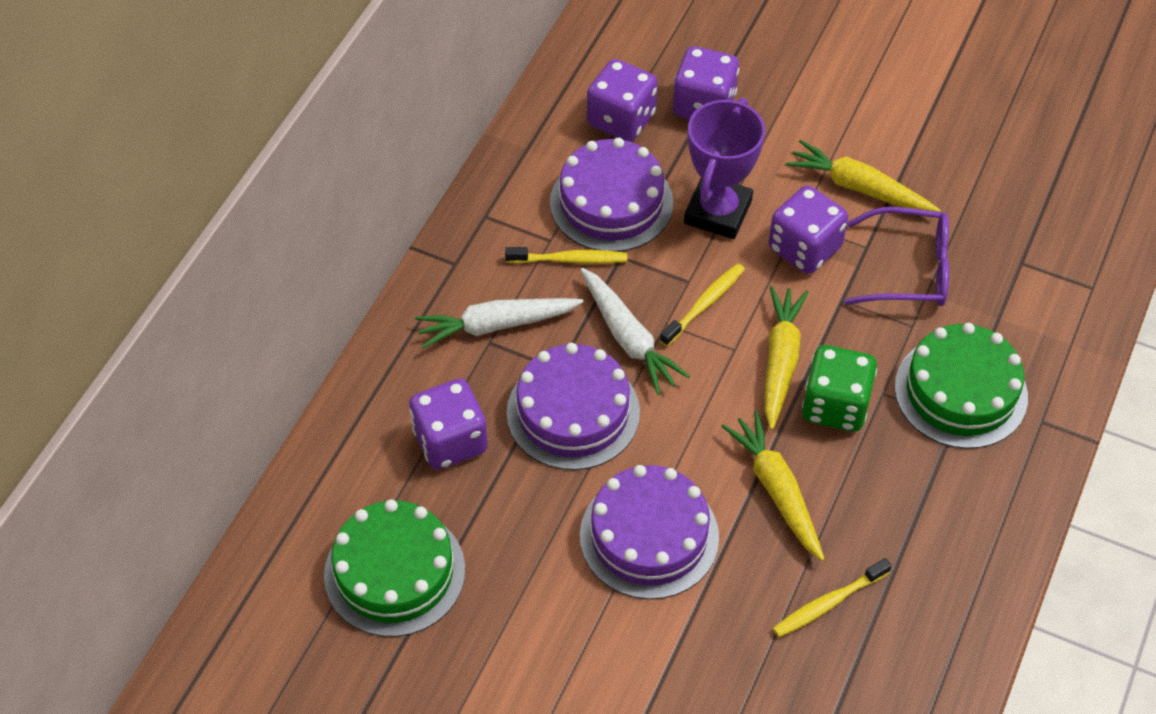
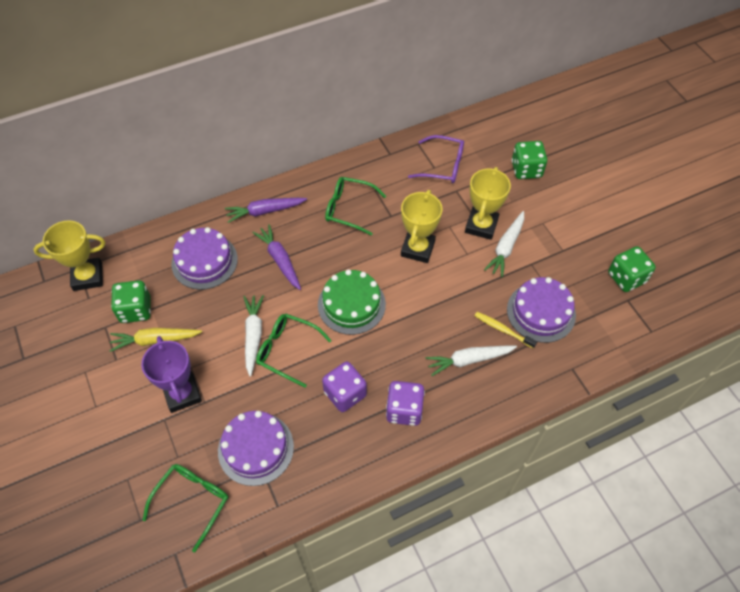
green cake: [324,499,465,637] [895,323,1028,449] = 2 -> [318,269,386,335] = 1
green dice: [802,345,877,432] = 1 -> [111,280,151,323] [512,141,547,179] [608,246,656,292] = 3
green glasses: none = 0 -> [142,464,228,552] [256,314,332,387] [325,177,386,236] = 3
purple carrot: none = 0 -> [225,198,307,223] [252,224,301,290] = 2
purple dice: [409,379,488,470] [587,59,658,142] [673,46,739,119] [769,186,848,274] = 4 -> [322,361,367,412] [386,381,425,426] = 2
white carrot: [415,298,583,348] [580,268,690,395] = 2 -> [243,295,264,377] [426,346,517,376] [484,211,524,277] = 3
yellow carrot: [721,411,825,561] [765,286,808,430] [786,140,940,212] = 3 -> [110,328,202,352] = 1
yellow toothbrush: [505,247,627,264] [660,263,745,346] [773,558,892,637] = 3 -> [475,312,537,348] = 1
yellow trophy: none = 0 -> [33,220,105,291] [401,190,443,263] [465,167,511,240] = 3

